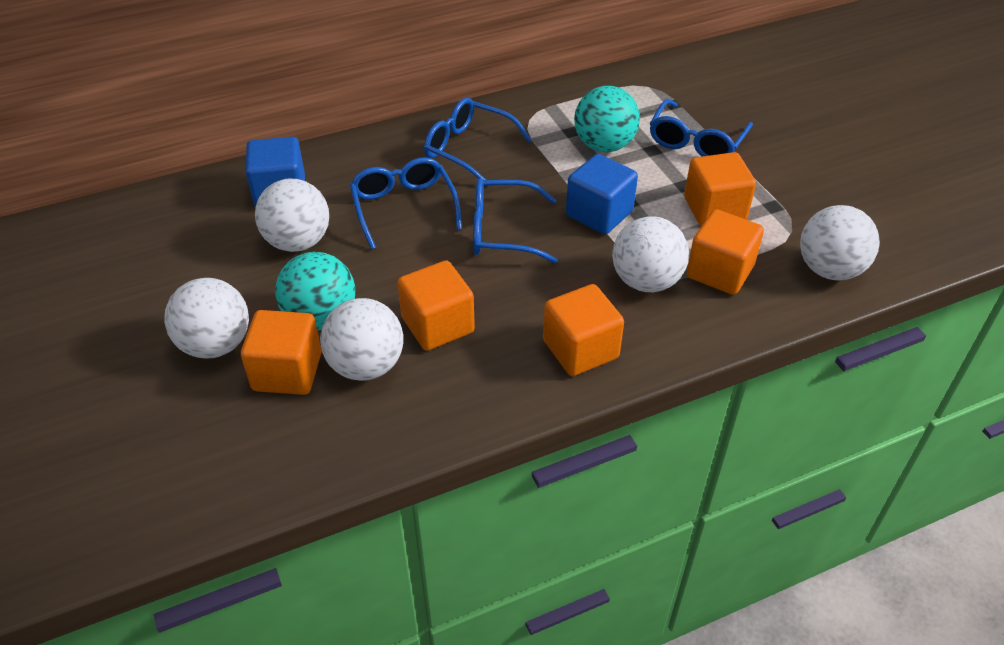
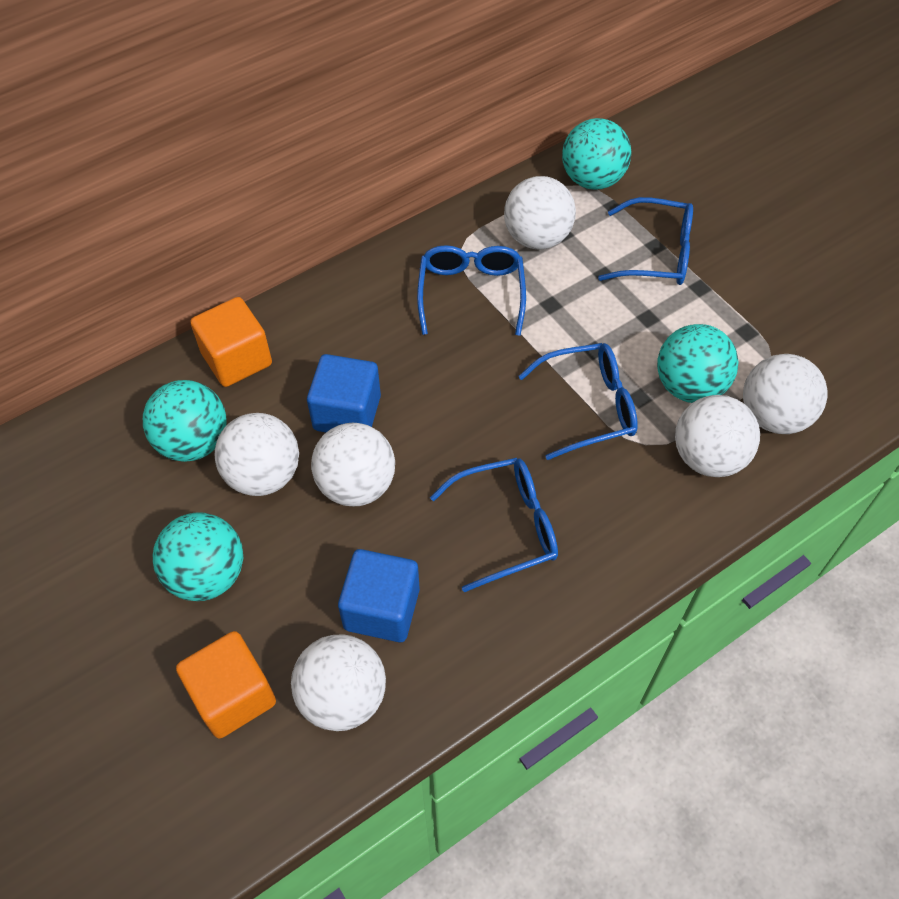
orange cube: [241,310,322,395] [397,260,475,351] [543,284,624,376] [684,152,756,226] [686,209,764,295] = 5 -> [176,631,276,738] [190,297,272,387] = 2
turquoise ball: [275,252,355,330] [574,86,640,152] = 2 -> [143,380,227,462] [153,512,243,601] [562,118,632,190] [657,324,739,403] = 4
white ball: [164,278,249,359] [255,179,329,252] [320,298,403,381] [612,216,689,292] [800,205,880,280] = 5 -> [215,413,299,496] [291,634,386,731] [311,423,395,506] [504,176,576,249] [675,395,760,477] [743,354,828,434] = 6

